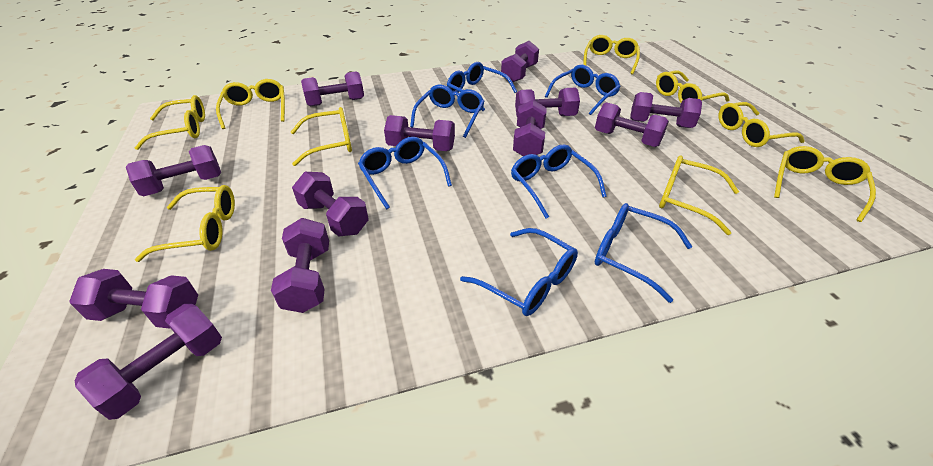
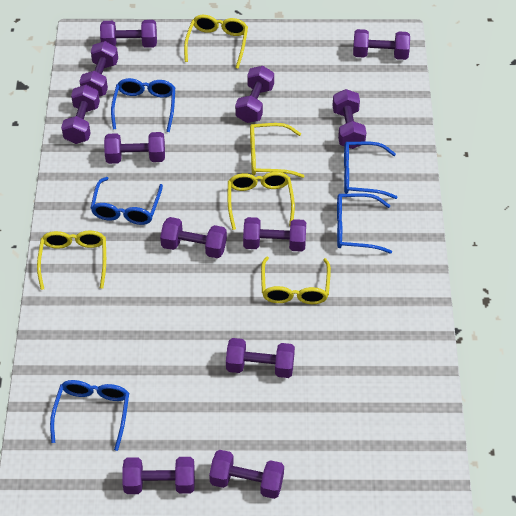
blue glasses: [358,137,452,209] [410,85,485,138] [447,62,517,111] [460,228,578,316] [511,144,607,218] [545,65,621,115] [595,203,692,303] = 7 -> [50,380,129,451] [90,177,163,225] [111,78,175,132] [337,193,392,254] [344,142,398,199] = 5
yellow glasses: [135,95,205,150] [135,185,235,262] [216,79,285,129] [291,107,352,166] [583,35,640,75] [656,70,730,103] [659,156,739,235] [719,102,805,147] [774,146,876,222] = 9 -> [37,230,106,290] [184,15,248,69] [228,172,295,230] [250,123,304,178] [261,257,331,304] = 5

